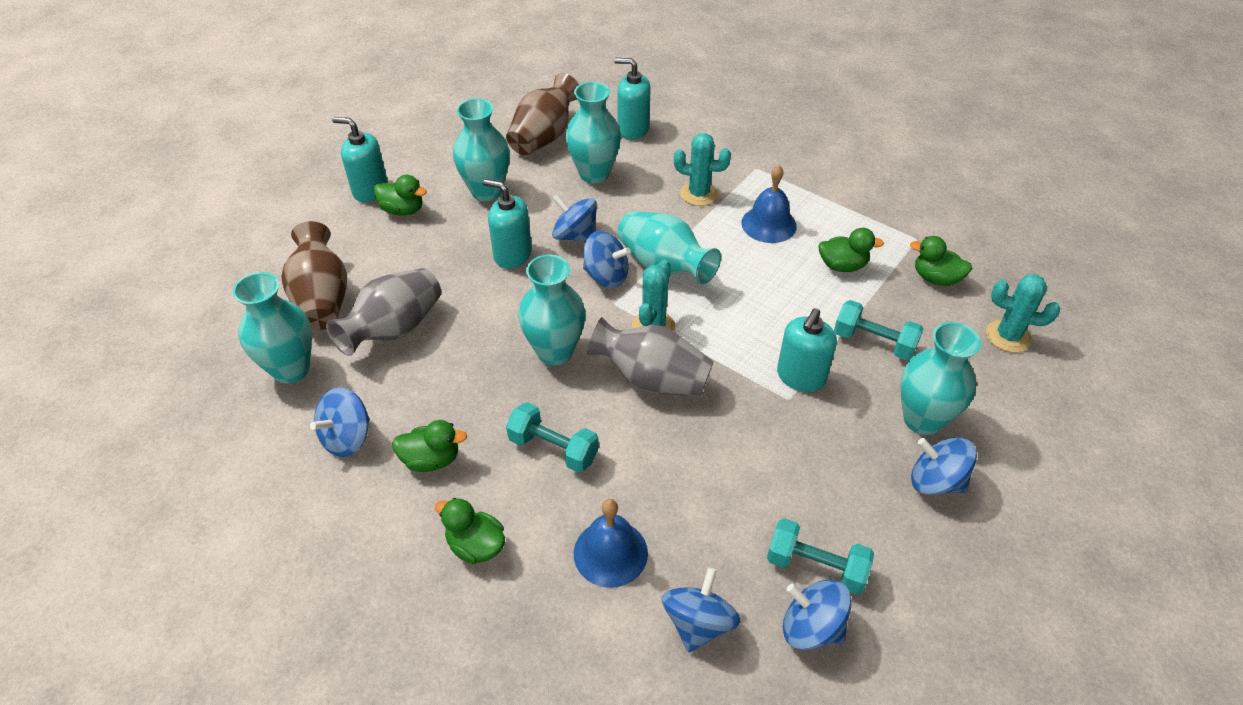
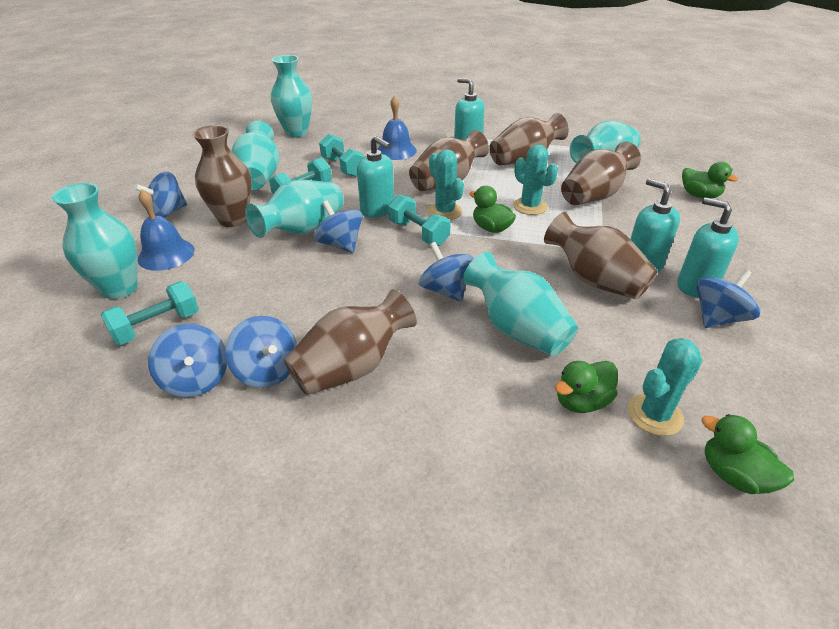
brown vase: [281,221,347,330] [506,73,579,155] = 2 -> [192,125,252,227] [284,289,417,395] [409,130,489,191] [489,113,569,165] [544,212,658,299] [561,141,641,205] = 6
green duck: [373,175,427,216] [392,420,467,472] [435,498,505,564] [818,228,884,272] [910,236,973,286] = 5 -> [469,186,516,233] [555,361,618,413] [682,162,738,199] [702,414,794,494] = 4
grey vase: [326,268,441,356] [587,317,714,396] = 2 -> none = 0
turquoise dumbbell: [506,402,599,473] [767,518,874,594] [834,300,923,360] = 3 -> [101,281,199,345] [269,157,332,194] [319,134,364,177] [388,195,451,246] = 4

